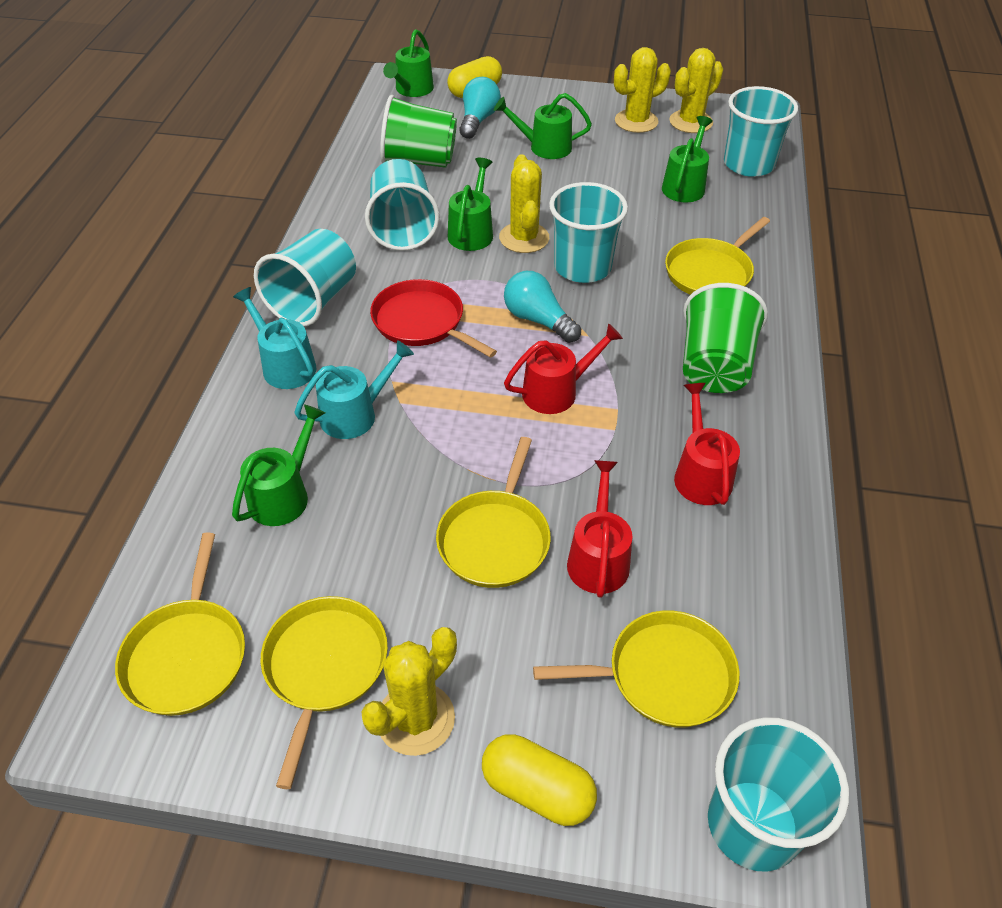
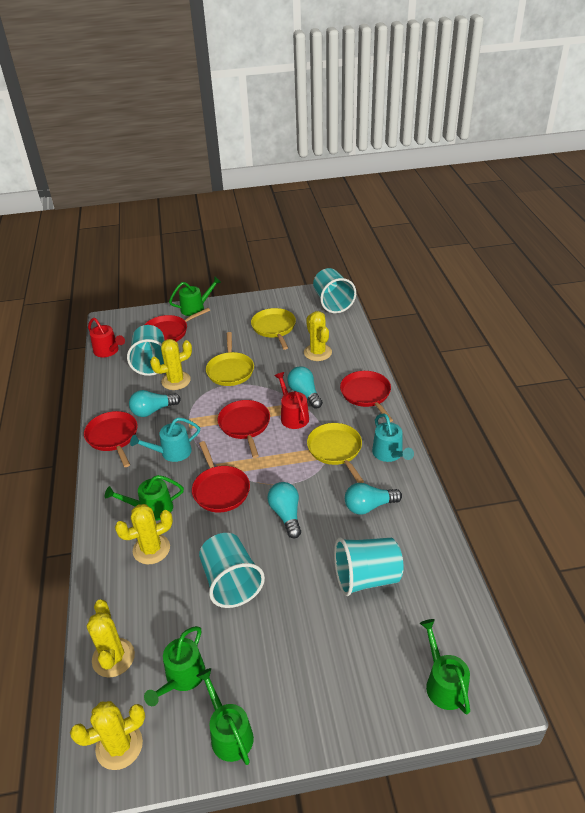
green cup: [380,95,457,168] [683,283,768,393] = 2 -> none = 0
red pan: [370,279,497,358] = 1 -> [84,411,138,467] [144,308,210,342] [192,441,250,512] [217,400,270,458] [340,371,393,422] = 5
red watering can: [504,323,623,414] [567,460,632,598] [674,383,740,505] = 3 -> [88,318,125,357] [274,372,309,429] = 2
turquoise cup: [254,229,356,326] [365,159,440,251] [549,182,628,283] [708,717,849,872] [724,86,798,177] = 5 -> [127,325,165,376] [199,533,265,608] [313,268,356,313] [334,538,404,596] = 4
turquoise light bulb: [459,77,501,139] [504,271,581,343] = 2 -> [129,390,181,417] [267,482,301,539] [287,366,323,409] [345,483,402,514] = 4
yellow cactus: [361,627,457,756] [499,155,549,253] [614,47,671,133] [669,48,723,133] = 4 -> [70,701,145,770] [87,600,135,677] [115,504,173,564] [150,339,192,390] [304,311,332,361] = 5
yellow capsule: [447,56,502,98] [482,734,597,826] = 2 -> none = 0
yellow pan: [115,533,245,716] [260,596,388,789] [436,437,551,588] [533,610,739,728] [665,217,770,295] = 5 -> [206,332,254,386] [251,308,296,350] [307,423,364,483] = 3

